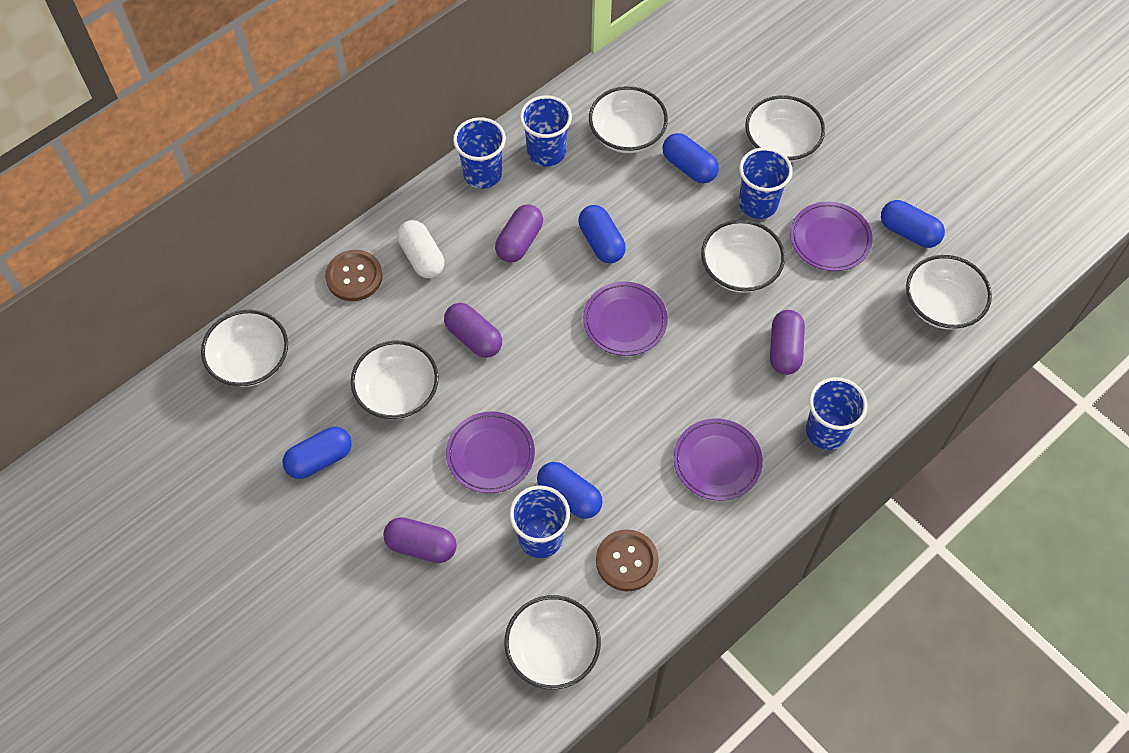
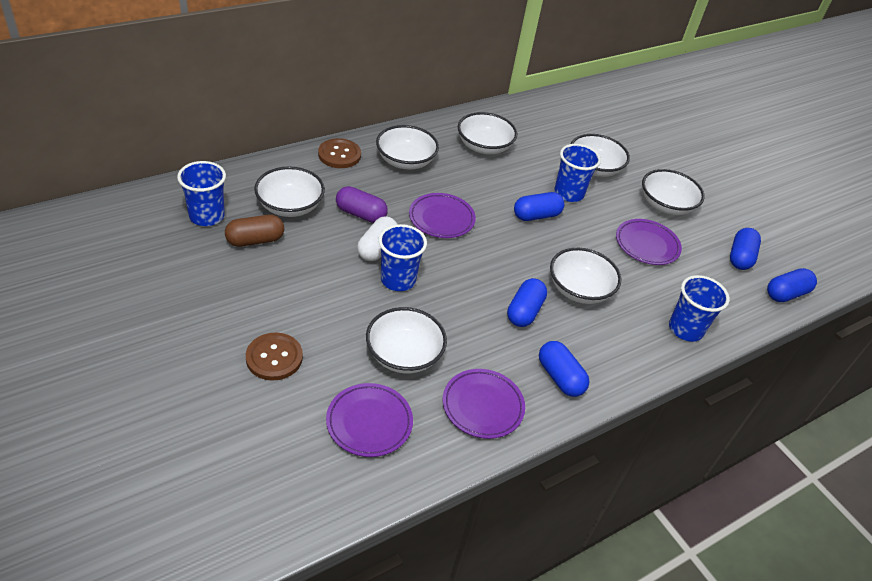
blue cup: [453,117,506,189] [509,485,570,558] [520,95,572,167] [739,147,793,219] [806,377,868,450] = 5 -> [177,161,226,226] [378,224,427,291] [554,144,601,202] [669,275,730,342] = 4
brown capsule: none = 0 -> [225,215,284,247] = 1
purple capsule: [383,517,457,563] [444,303,502,358] [495,204,543,263] [770,310,805,375] = 4 -> [336,186,388,223] = 1

